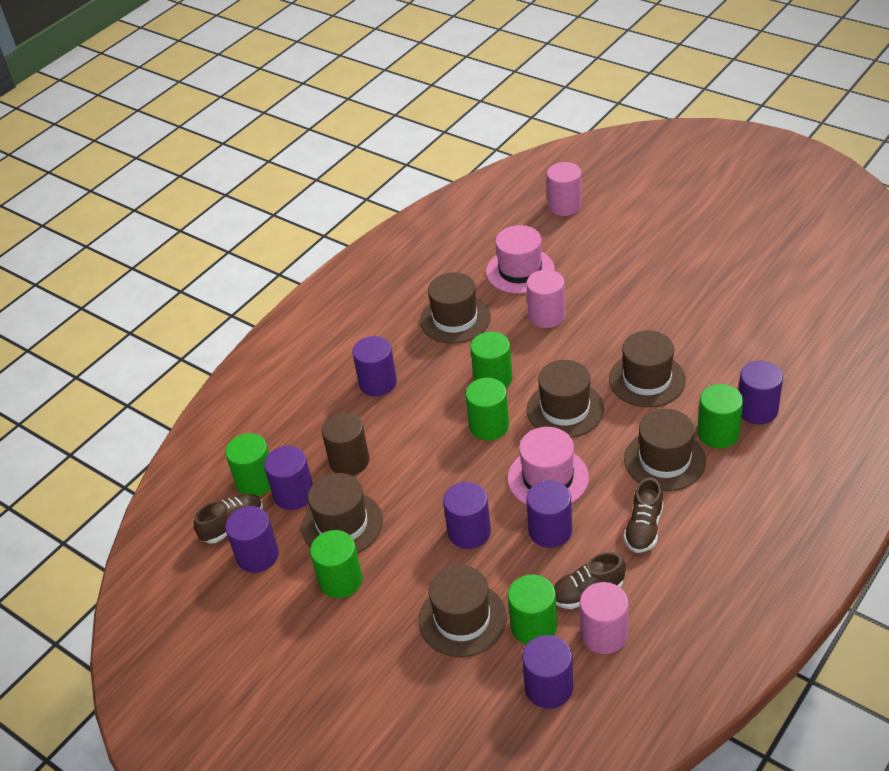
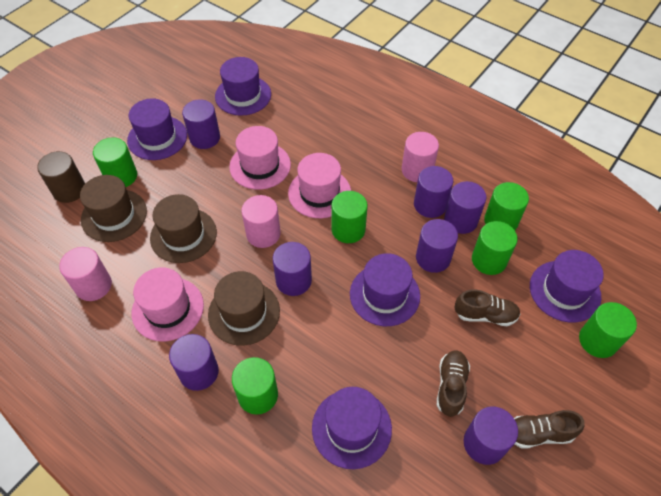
brown hat: [302,473,383,553] [418,565,507,657] [420,272,491,344] [527,360,604,438] [609,331,686,407] [624,409,706,491] = 6 -> [80,175,147,242] [150,194,217,263] [208,271,280,346] = 3
pink hat: [486,225,555,294] [508,427,589,505] = 2 -> [132,267,204,341] [229,126,291,190] [288,153,351,218] = 3
purple hat: none = 0 -> [127,98,187,160] [215,57,271,116] [312,387,392,469] [350,253,420,326] [530,250,604,323] = 5

